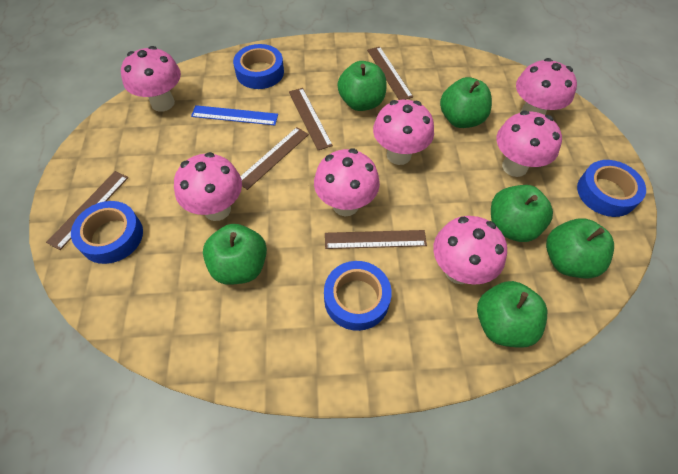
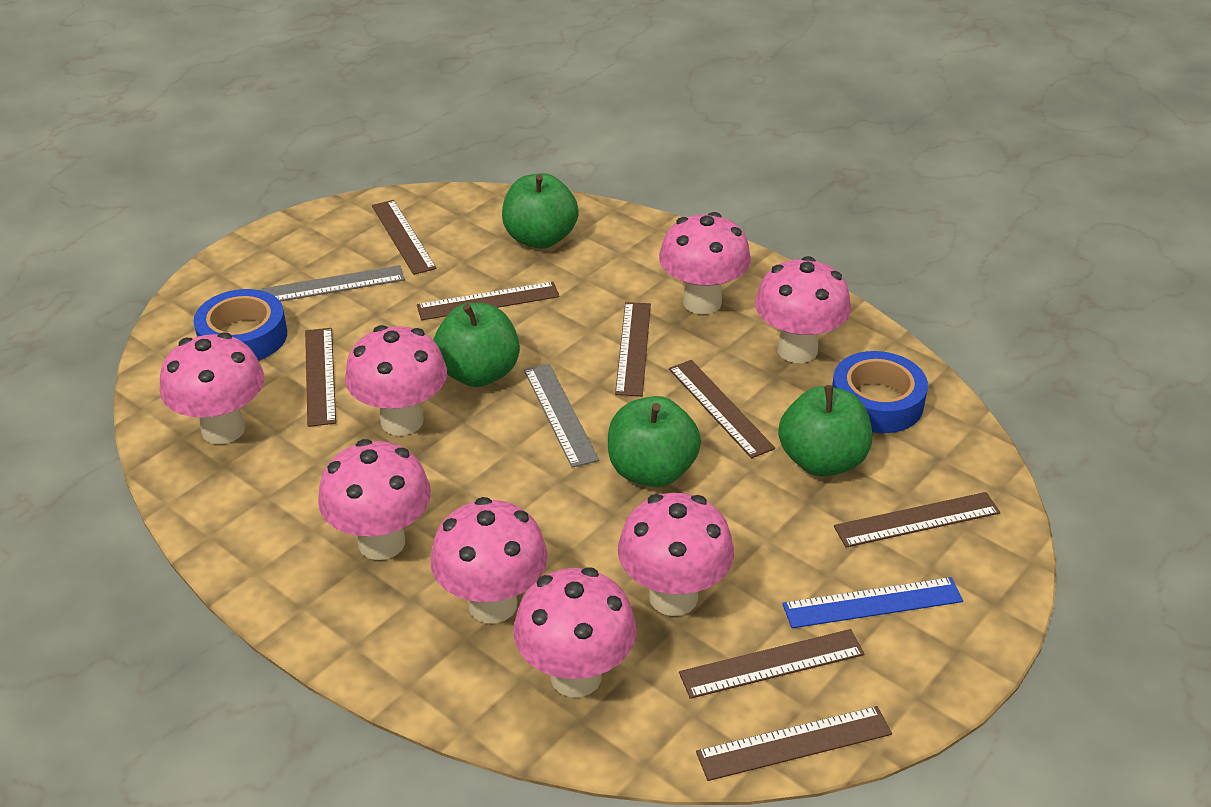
blue tape: [71,201,143,264] [233,44,284,89] [324,261,392,331] [577,160,646,217] = 4 -> [193,289,287,361] [832,351,928,433] = 2
brown ruler: [46,171,129,250] [240,127,309,190] [289,88,333,150] [325,230,427,249] [367,47,413,100] = 5 -> [305,328,336,427] [372,200,437,275] [417,282,560,320] [615,302,651,396] [669,360,775,458] [679,629,864,699] [696,706,892,781] [834,492,1000,548] = 8
green apple: [203,224,267,285] [338,61,386,111] [440,77,492,128] [477,281,547,348] [491,185,553,242] [546,219,614,279] = 6 -> [433,303,520,387] [502,173,579,249] [608,396,701,487] [778,385,872,477] = 4
grey ruler: none = 0 -> [262,265,405,302] [524,364,599,468] = 2
pink mushroom: [121,46,181,112] [174,152,242,221] [314,149,380,216] [373,100,434,165] [433,216,507,285] [496,111,562,177] [516,58,577,115] = 7 -> [160,332,264,444] [318,439,431,560] [345,325,447,436] [430,497,548,623] [513,567,637,697] [618,493,734,616] [659,212,751,314] [755,256,851,363] = 8

